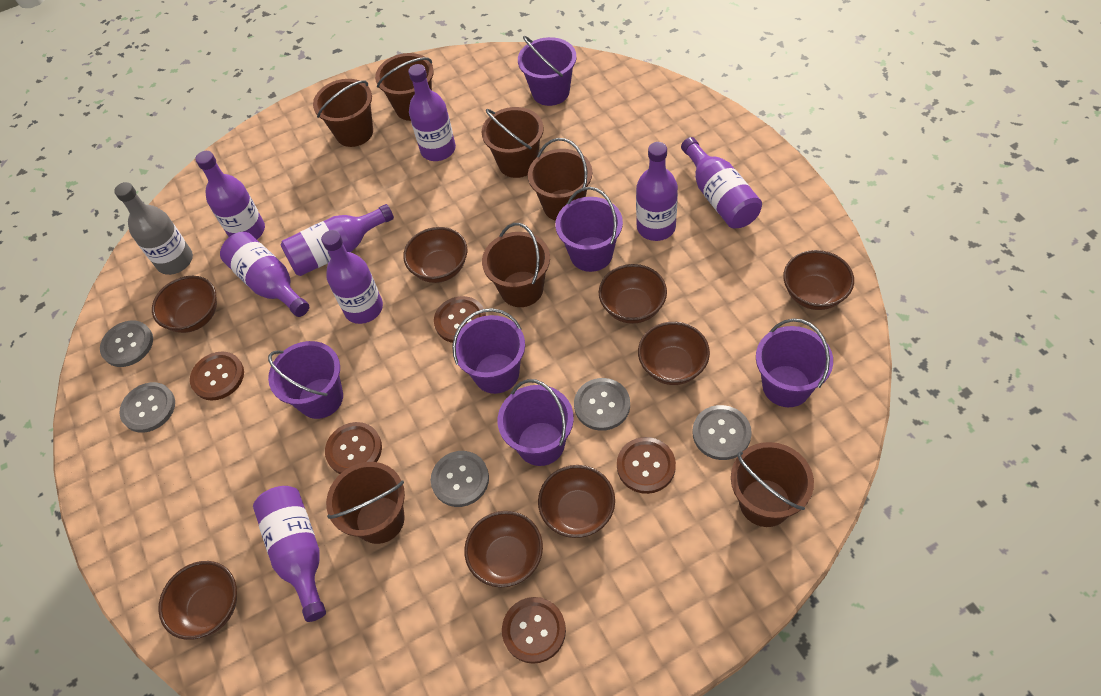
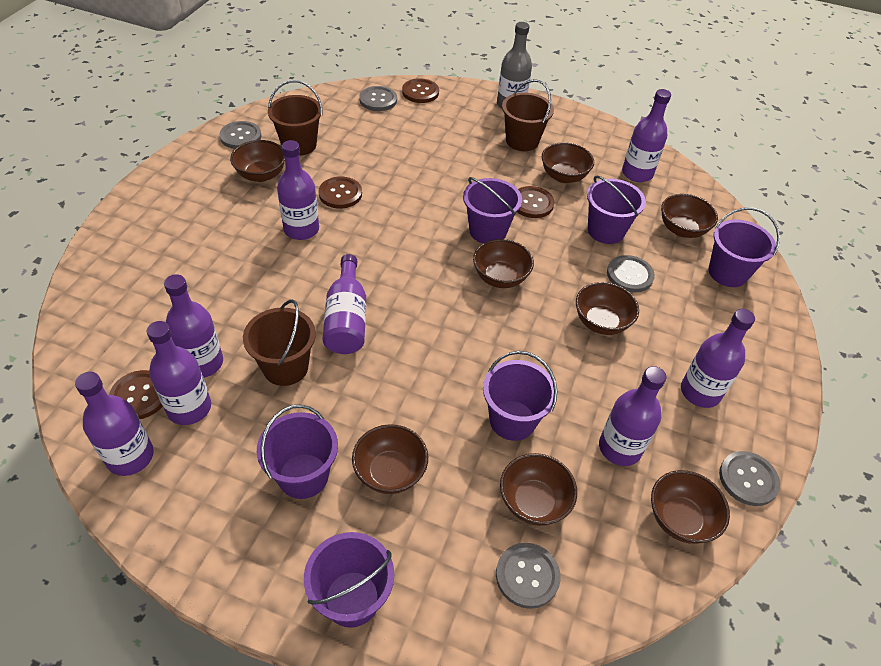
brown bucket: [313,79,373,147] [326,462,405,544] [375,53,434,121] [481,107,544,178] [482,223,550,307] [528,138,592,221] [731,442,814,527] = 7 -> [243,300,316,386] [268,80,323,156] [502,79,554,151] = 3
brown button: [190,352,244,400] [325,422,382,474] [434,296,486,343] [502,597,566,664] [617,437,676,494] = 5 -> [109,370,163,419] [319,177,362,209] [402,78,439,103] [517,186,555,218] = 4

